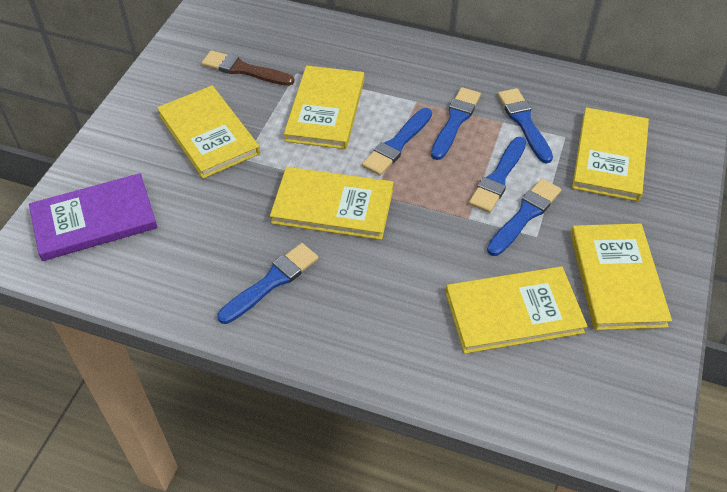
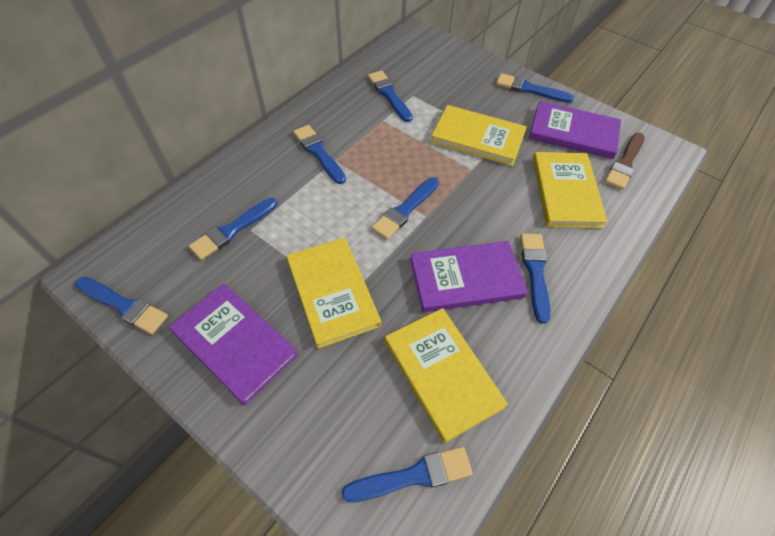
blue brush: [217,243,319,324] [362,108,432,176] [431,87,481,160] [469,137,526,213] [487,179,561,256] [498,88,553,164] = 6 -> [75,277,168,335] [189,198,277,260] [293,125,346,184] [341,446,473,502] [368,71,413,122] [371,177,439,239] [496,73,574,103] [520,233,551,324] = 8
purple book: [29,173,157,261] = 1 -> [169,283,299,405] [410,241,528,312] [529,101,621,159] = 3
yellow book: [157,86,260,179] [270,167,394,240] [284,66,364,149] [445,266,587,354] [570,223,672,330] [572,107,649,201] = 6 -> [286,237,381,349] [385,308,508,443] [431,105,527,166] [533,152,608,228] = 4

